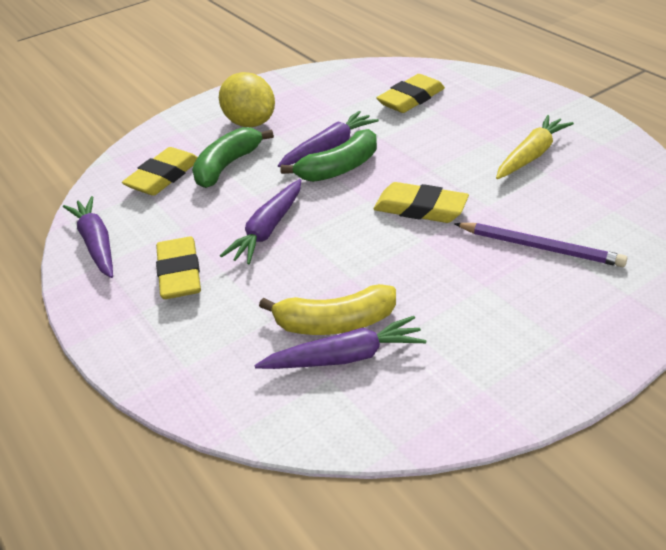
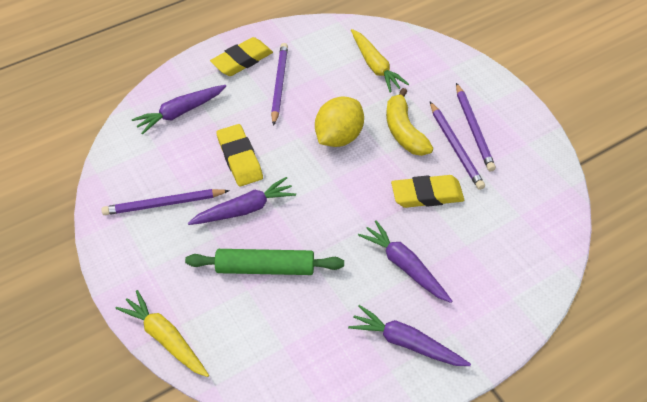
green banana: [192,127,274,188] [280,129,377,182] = 2 -> none = 0
green rolling pin: none = 0 -> [185,249,344,275] = 1
purple pencil: [454,223,627,267] = 1 -> [101,189,230,215] [271,43,288,126] [430,102,485,190] [456,83,496,171] = 4
yellow carrot: [496,115,574,179] = 1 -> [116,290,209,377] [351,29,409,93] = 2
yellow eraser: [122,147,197,196] [156,237,201,299] [373,182,469,223] [376,74,445,113] = 4 -> [210,37,273,76] [216,124,263,186] [391,175,464,208] = 3

